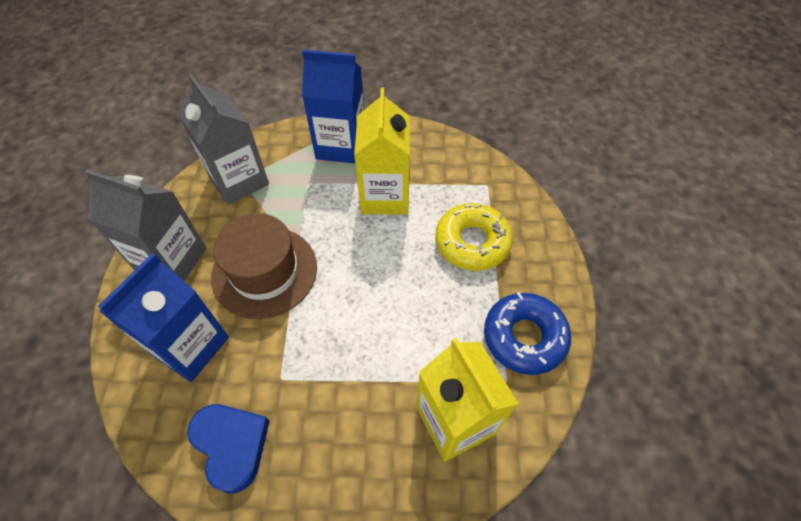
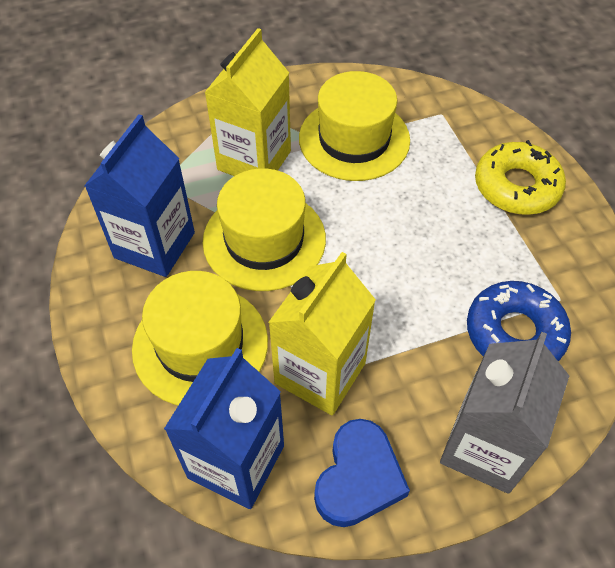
brown hat: [211,213,317,319] = 1 -> none = 0
grey carton: [85,169,206,281] [178,74,269,205] = 2 -> [440,332,569,494] = 1
yellow hat: none = 0 -> [132,271,268,405] [203,168,326,291] [299,71,410,181] = 3

